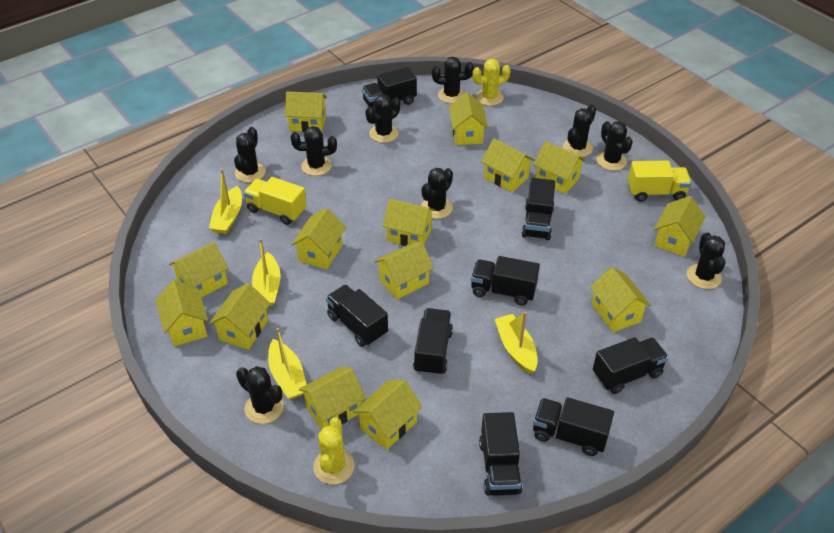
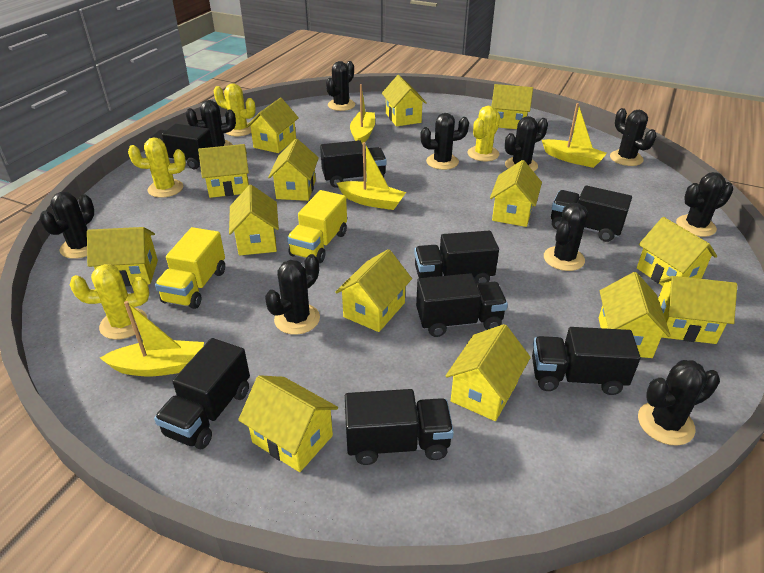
black cactus: [234,127,266,183] [236,366,284,424] [291,126,337,176] [365,94,400,143] [421,168,453,219] [432,57,474,103] [563,105,596,157] [596,121,633,171] [687,232,726,289] = 9 -> [40,192,94,259] [186,100,236,147] [265,254,320,335] [326,61,355,111] [420,113,469,170] [505,116,548,172] [544,203,588,271] [610,108,656,166] [638,360,720,446] [676,172,733,237] = 10
yellow cactus: [313,417,354,484] [472,59,511,106] = 2 -> [70,264,150,340] [128,137,186,198] [214,84,256,136] [467,106,500,161] = 4

